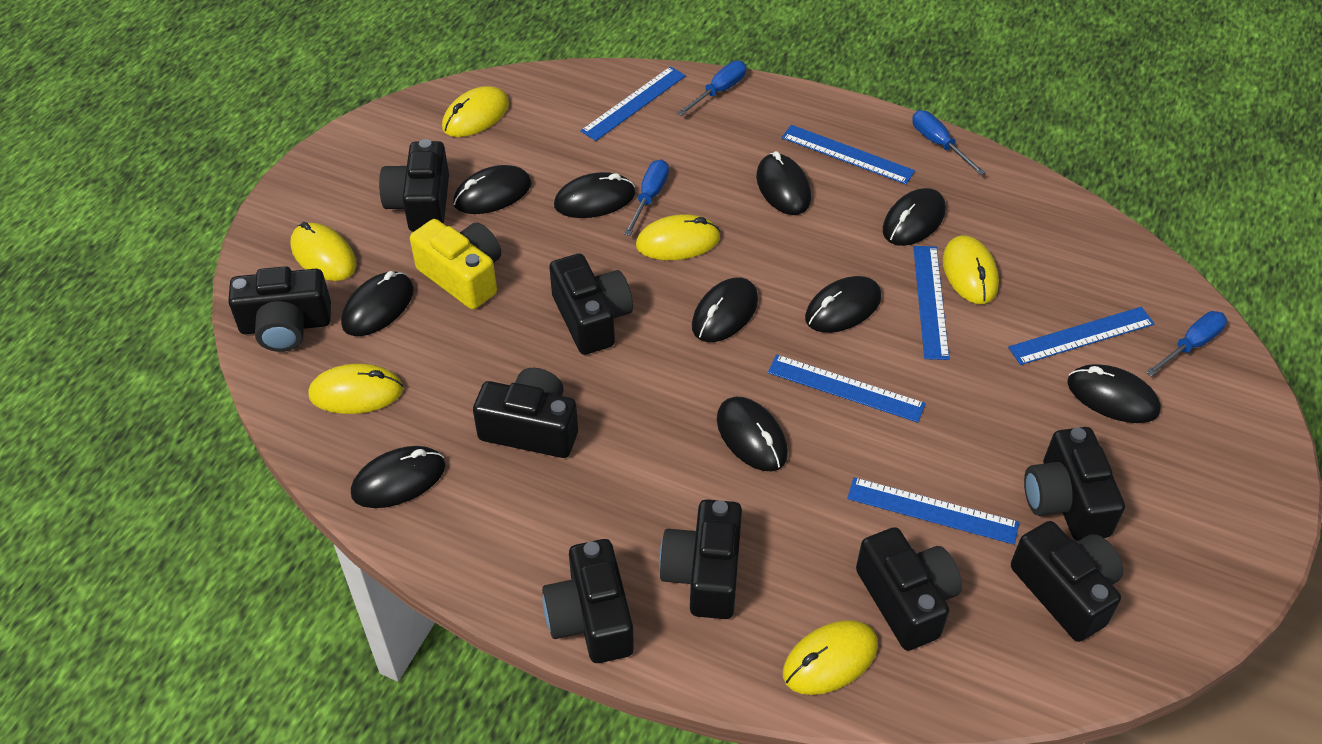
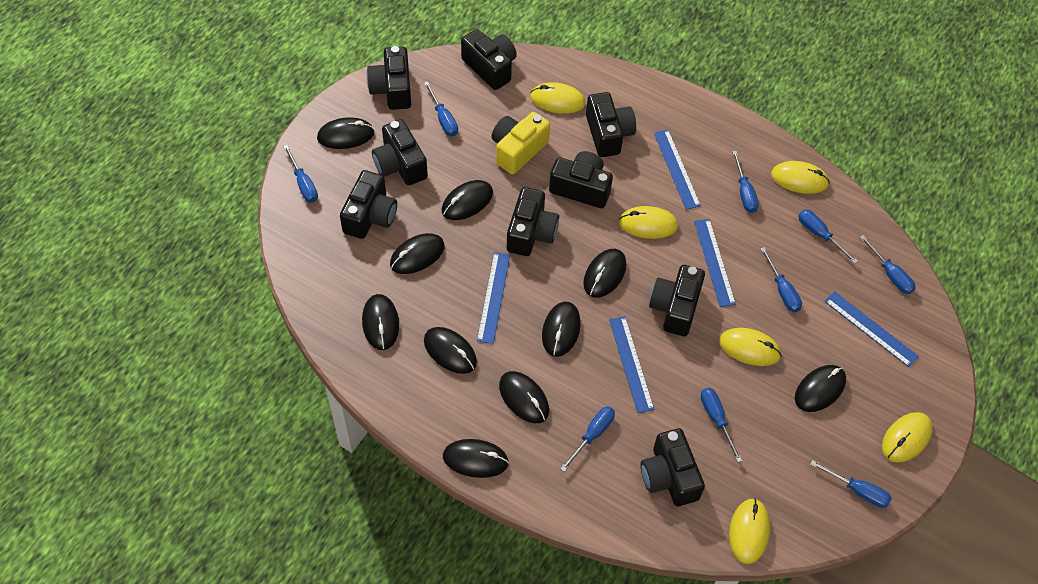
blue ruler: [581,66,686,141] [768,354,926,423] [782,125,915,184] [847,477,1019,545] [913,246,950,360] [1008,307,1155,365] = 6 -> [477,252,510,344] [609,316,654,413] [654,130,701,210] [694,219,736,307] [824,291,919,367] = 5
blue screwdriver: [624,160,669,236] [677,61,747,116] [912,110,985,175] [1146,311,1227,377] = 4 -> [283,145,318,203] [424,81,458,136] [560,406,615,472] [701,388,742,462] [732,151,759,213] [760,247,802,312] [798,209,858,264] [810,460,892,508] [860,235,915,294] = 9

